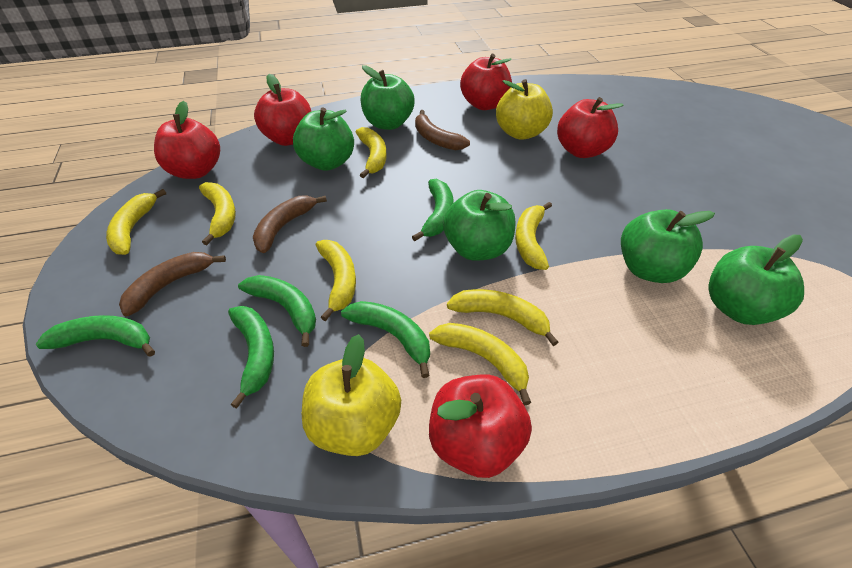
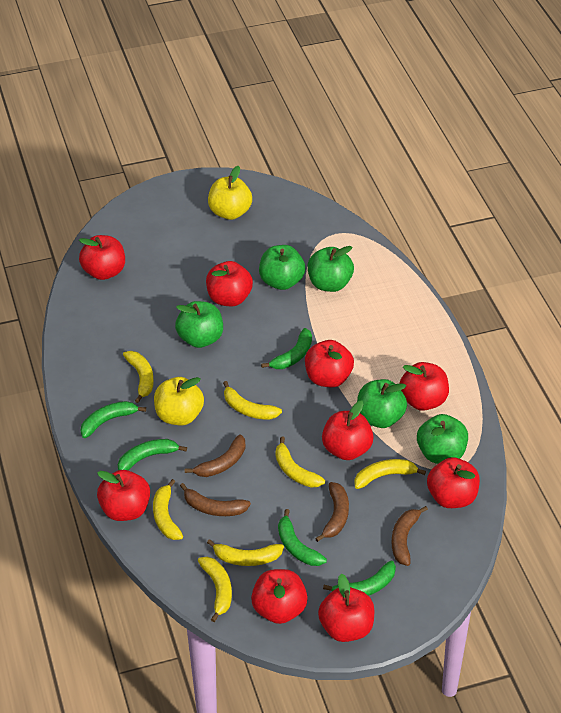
brown banana: [119,252,226,317] [253,195,327,253] [415,110,470,150] = 3 -> [180,483,251,516] [185,434,246,477] [315,482,349,542] [392,506,428,566] = 4
red apple: [154,101,220,179] [254,74,311,146] [429,375,532,478] [460,54,512,110] [557,97,623,158] = 5 -> [79,235,125,280] [97,470,150,521] [206,261,253,306] [251,569,308,624] [305,340,354,387] [318,574,374,642] [322,401,374,460] [400,362,449,411] [427,457,480,508] = 9

